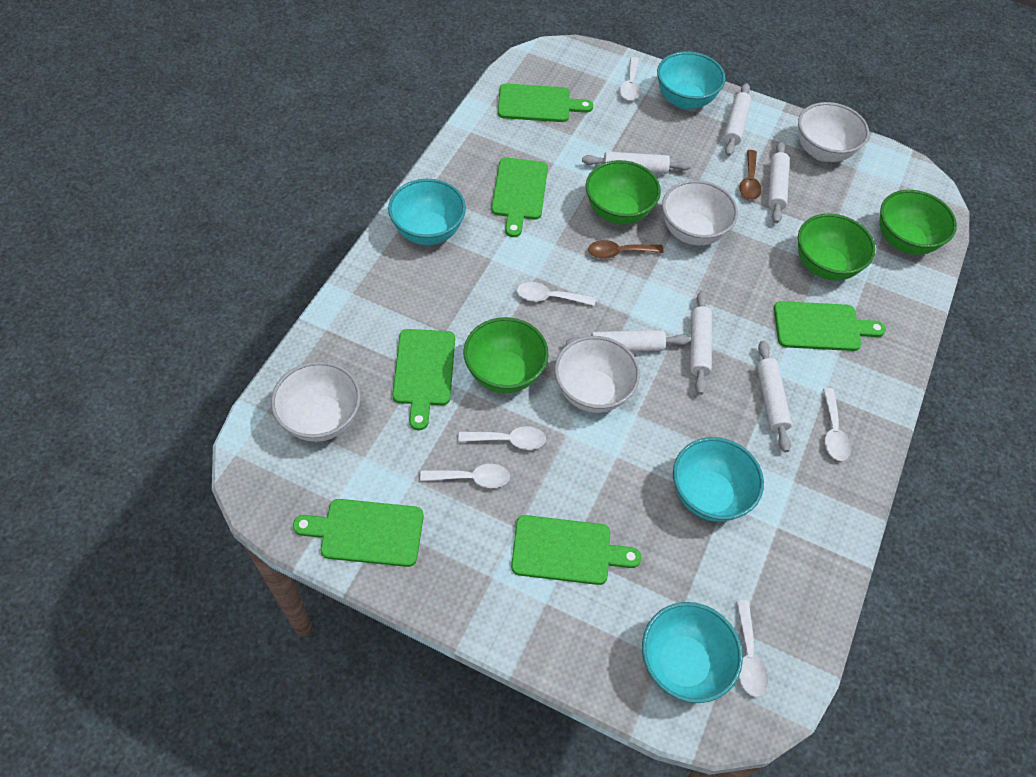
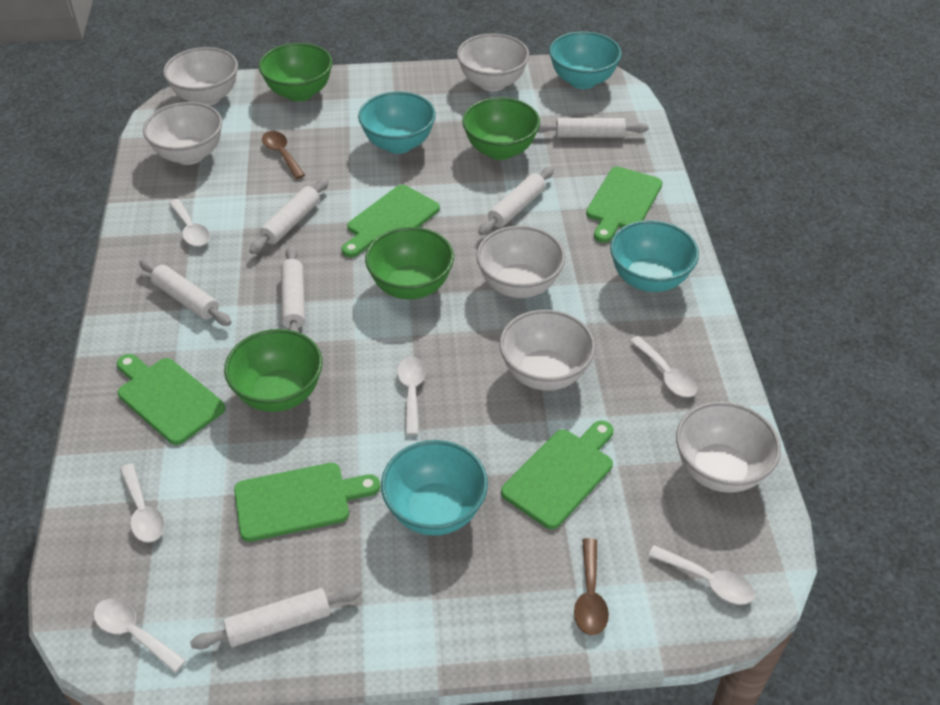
green cutting board: [293,499,424,567] [392,329,455,430] [491,157,548,237] [498,83,593,122] [511,515,642,585] [774,301,886,351] = 6 -> [117,354,225,445] [234,463,380,542] [341,185,440,258] [501,420,613,529] [586,167,663,243] = 5
white bowl: [271,361,361,442] [555,336,640,413] [662,180,738,245] [798,102,869,162] = 4 -> [143,102,222,165] [163,47,238,106] [457,34,529,91] [476,226,565,298] [499,310,595,390] [676,401,781,493] = 6

